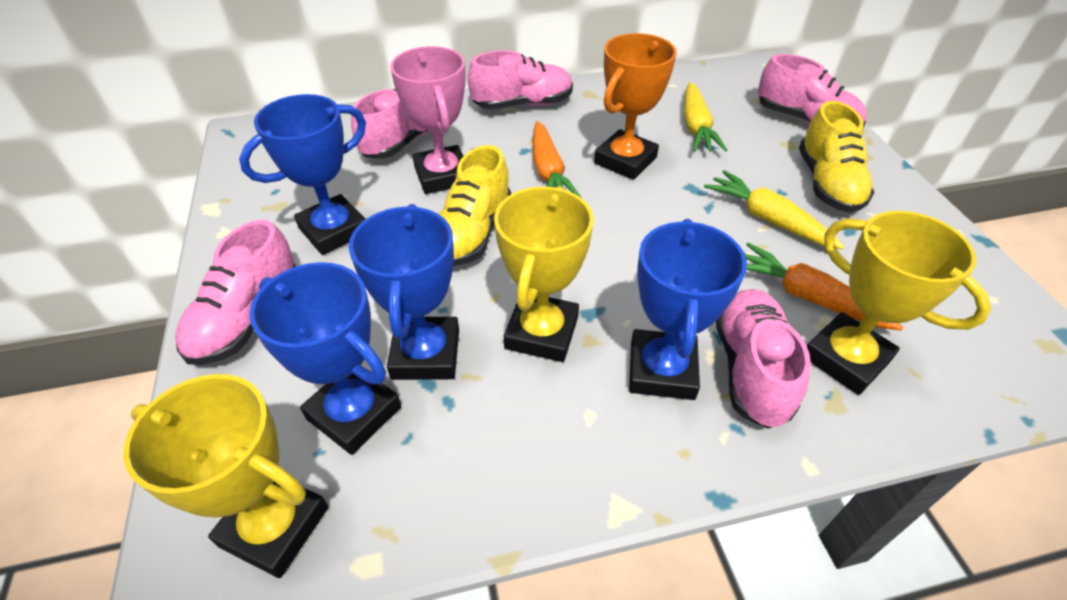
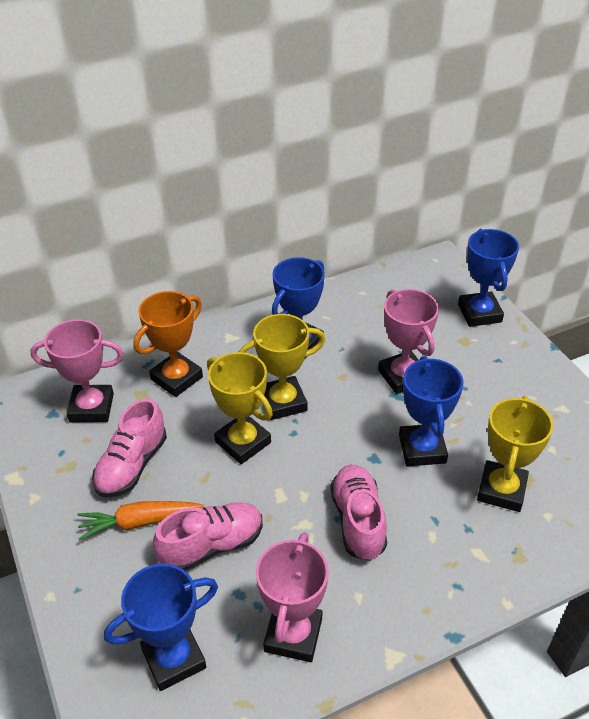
orange carrot: [532,121,582,198] [745,243,904,331] = 2 -> [77,501,204,541] = 1
pink shoe: [175,220,296,365] [351,89,429,159] [468,50,573,110] [716,289,811,429] [758,54,867,128] = 5 -> [92,398,167,498] [153,502,263,571] [330,465,387,561] = 3
pink trophy: [390,46,466,194] = 1 -> [31,319,124,422] [256,533,329,662] [378,289,439,394] = 3
yellow carrot: [684,82,727,152] [704,170,844,249] = 2 -> none = 0
yellow shoe: [439,145,511,266] [799,101,875,213] = 2 -> none = 0

